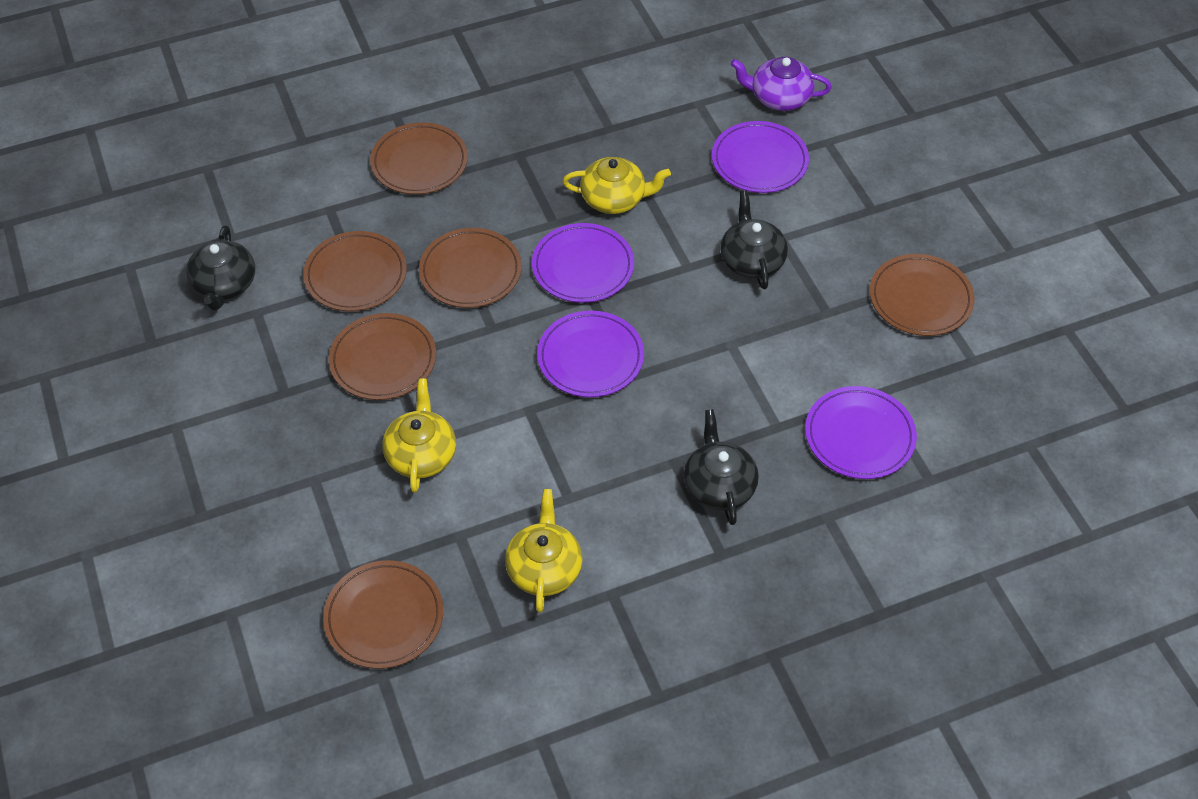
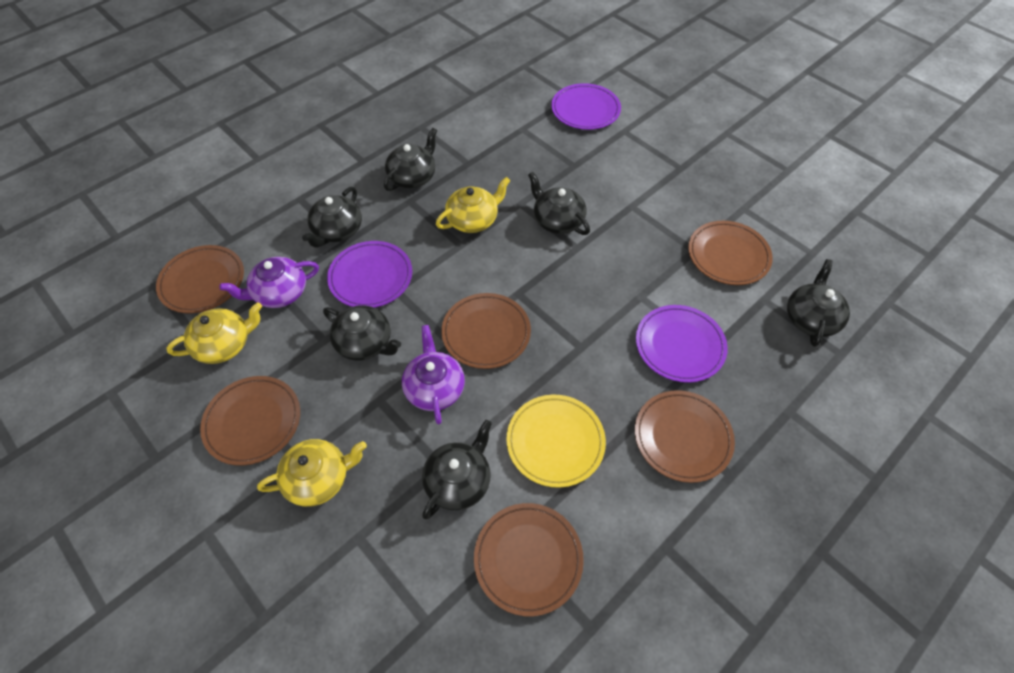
black teapot: [186,225,255,310] [684,409,759,525] [720,191,788,289] = 3 -> [302,187,362,248] [323,305,401,361] [384,128,437,191] [422,420,492,519] [528,172,590,235] [787,259,850,347] = 6
purple plate: [532,223,634,303] [537,311,644,397] [712,121,809,193] [805,386,917,479] = 4 -> [327,241,412,308] [551,83,621,130] [636,305,728,383] = 3
purple teapot: [731,57,832,111] = 1 -> [219,257,319,308] [402,325,465,425] = 2
yellow plate: none = 0 -> [506,394,606,488] = 1

